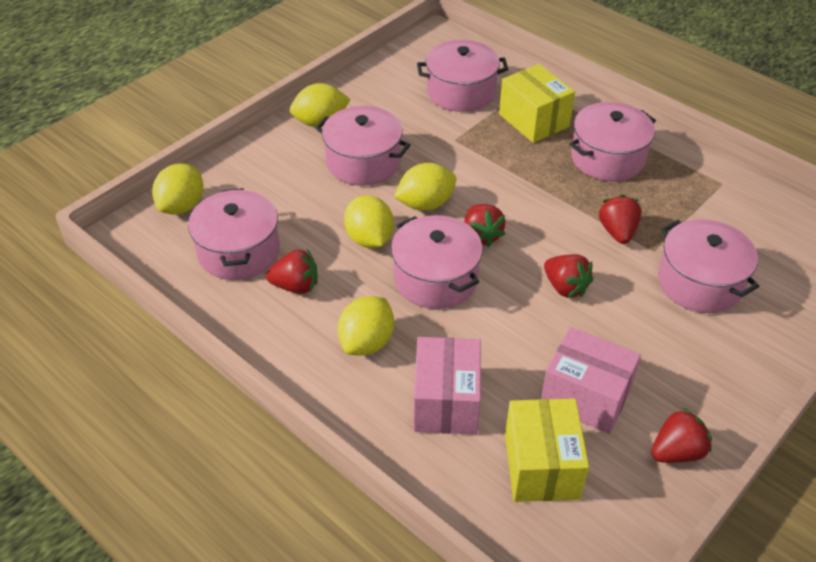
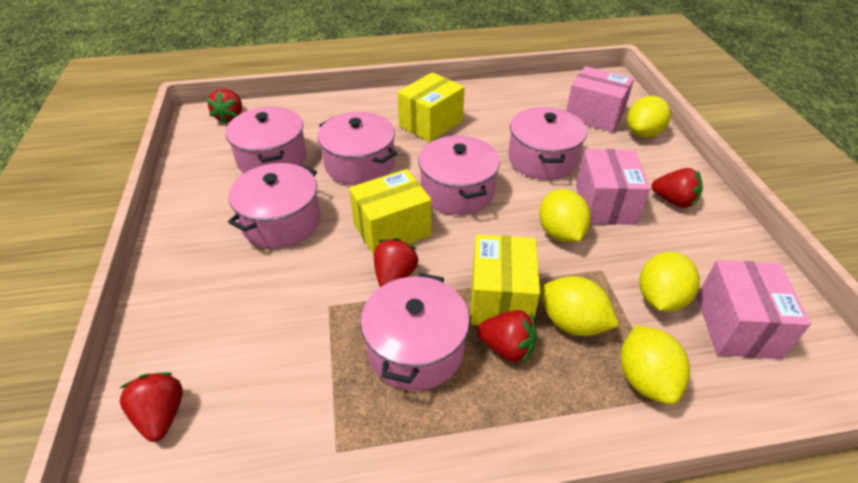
pink box: [413,337,481,435] [541,327,641,434] = 2 -> [566,66,634,132] [576,149,651,225] [697,260,811,359] = 3
yellow box: [499,64,575,143] [505,398,589,502] = 2 -> [349,169,432,256] [397,72,465,142] [470,235,540,325] = 3

